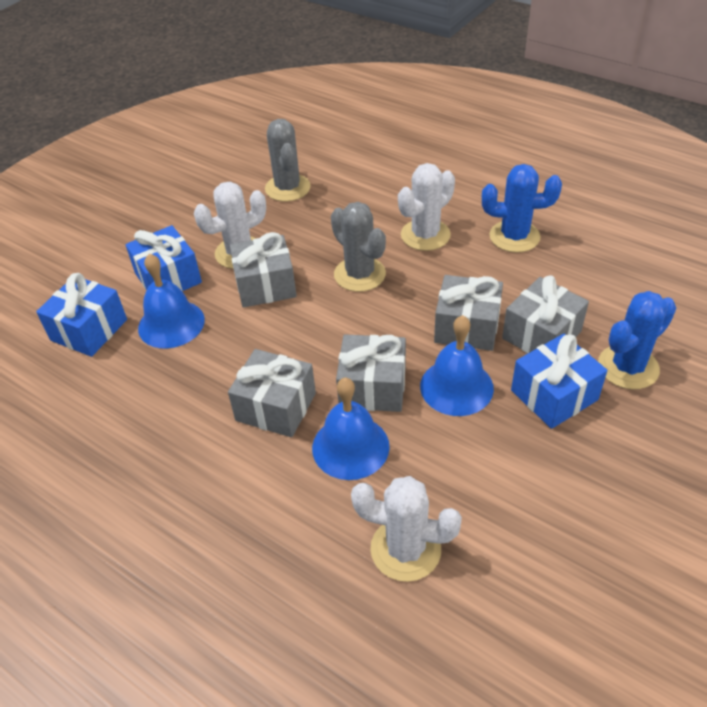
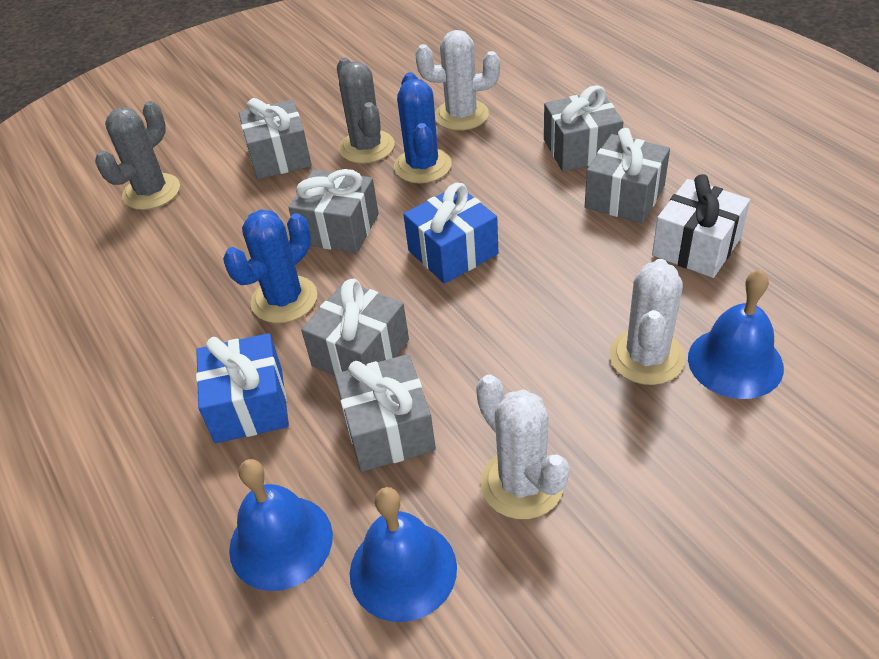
blue gift: [36,273,127,357] [125,225,202,291] [511,334,607,429] = 3 -> [196,333,289,443] [403,183,499,284] = 2
grey gift: [228,349,316,437] [230,232,297,308] [336,334,406,412] [434,275,503,351] [502,275,589,353] = 5 -> [239,98,312,179] [288,169,379,253] [301,278,409,376] [335,354,436,472] [544,85,624,171] [585,128,670,223] = 6
white gift: none = 0 -> [652,174,750,278] = 1

